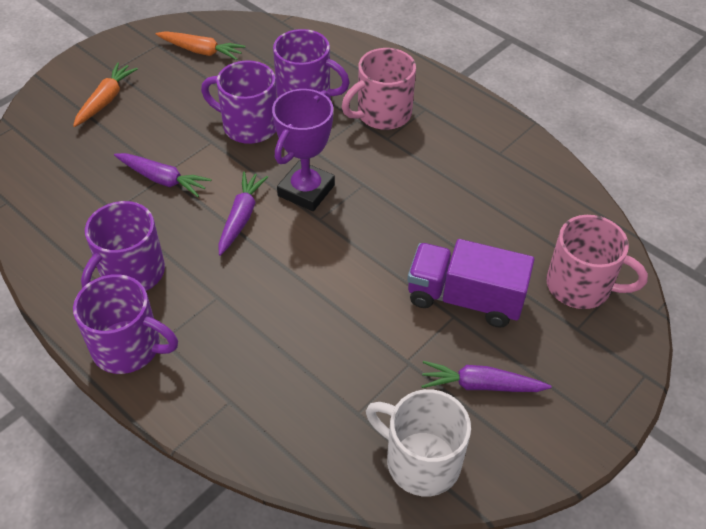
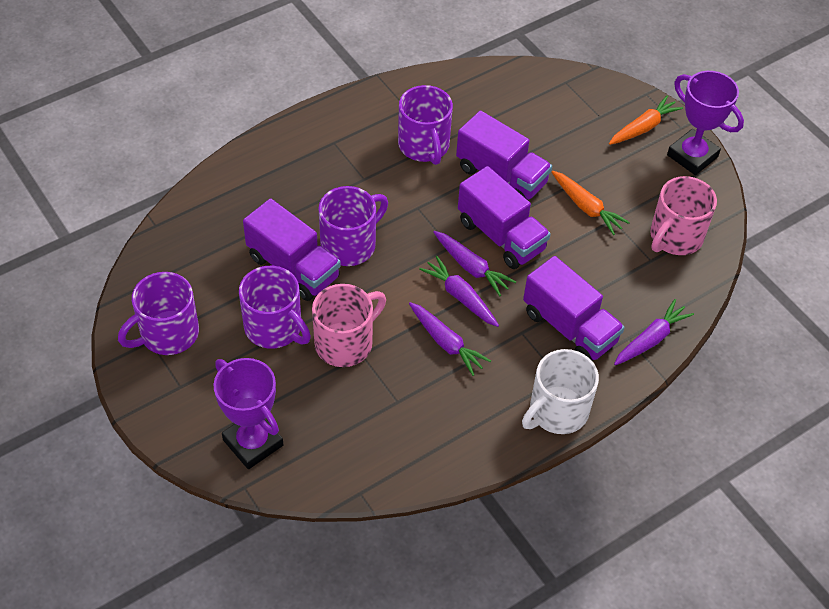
purple carrot: [114,153,211,197] [218,172,268,256] [422,361,551,392] = 3 -> [409,302,491,376] [419,256,499,327] [433,231,516,296] [614,299,694,365] = 4
purple trophy: [272,89,335,211] = 1 -> [214,358,284,469] [667,71,744,175] = 2
purple truck: [407,239,534,328] = 1 -> [243,198,341,301] [456,111,552,200] [458,166,551,269] [523,256,625,360] = 4

